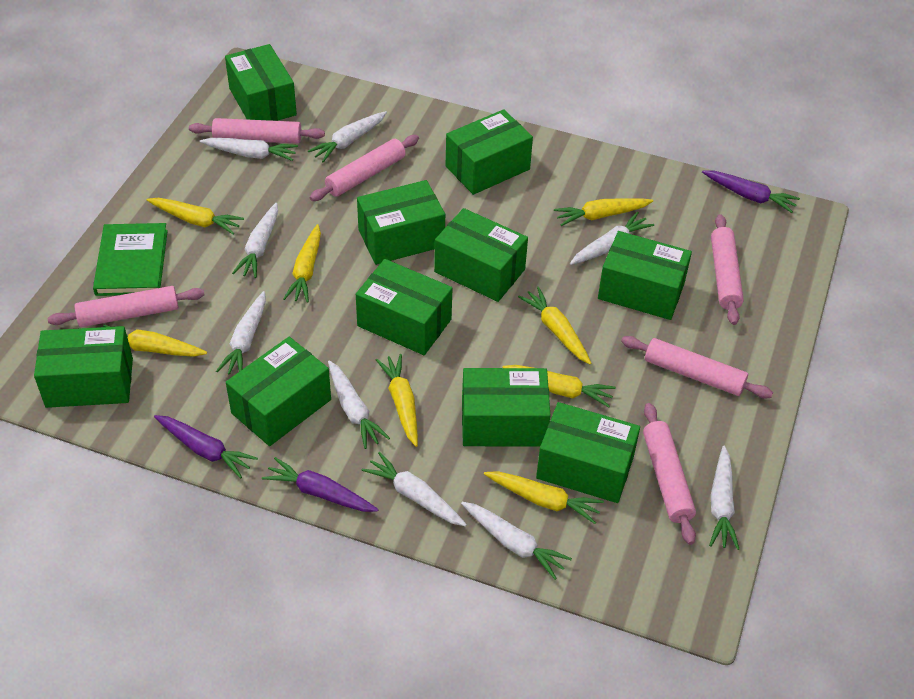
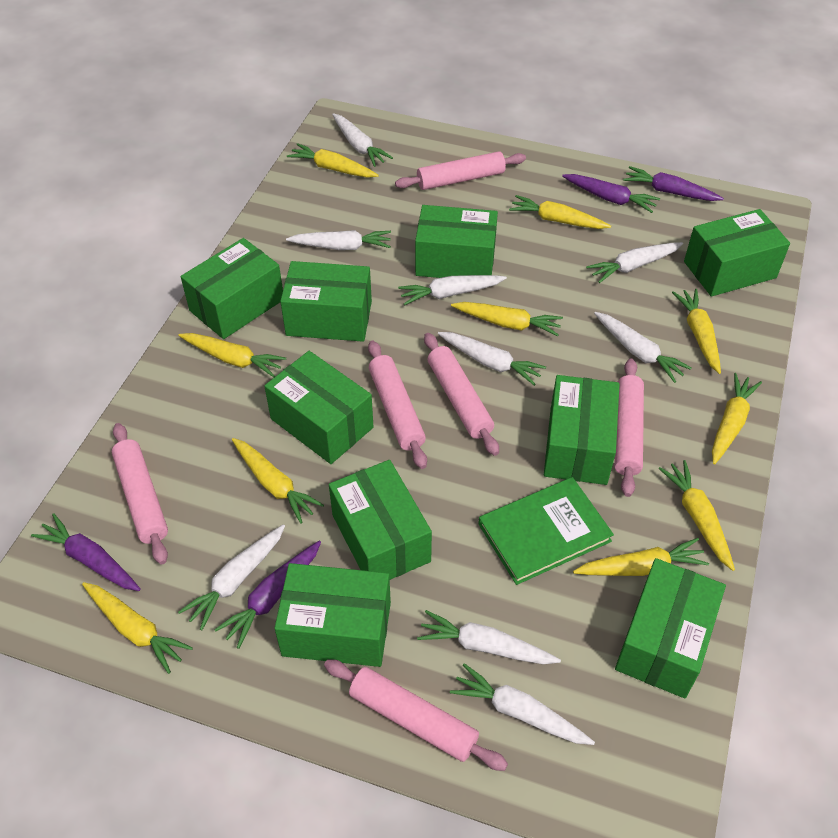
green box: [34,326,133,408] [225,44,297,121] [226,337,331,446] [356,259,452,355] [357,180,445,265] [434,208,528,302] [446,109,533,195] [462,368,550,447] [536,402,640,503] [598,231,692,320] = 10 -> [181,238,283,339] [264,351,374,464] [274,563,391,667] [280,261,372,342] [329,460,432,580] [415,205,498,278] [544,375,620,485] [615,558,726,698] [684,209,790,297] = 9
purple carrot: [154,415,258,478] [262,457,378,512] [702,171,800,213] = 3 -> [31,513,141,591] [214,541,321,649] [562,174,660,213] [623,166,724,201] = 4
yellow carrot: [103,325,207,357] [147,198,244,235] [283,224,321,303] [376,354,418,447] [484,471,604,524] [502,365,616,408] [518,287,591,364] [554,198,653,226] = 8 -> [82,582,193,674] [179,333,286,377] [232,438,324,524] [287,143,379,178] [451,302,563,336] [509,195,611,229] [573,538,709,576] [658,460,735,571] [672,289,721,374] [712,373,762,465] = 10

